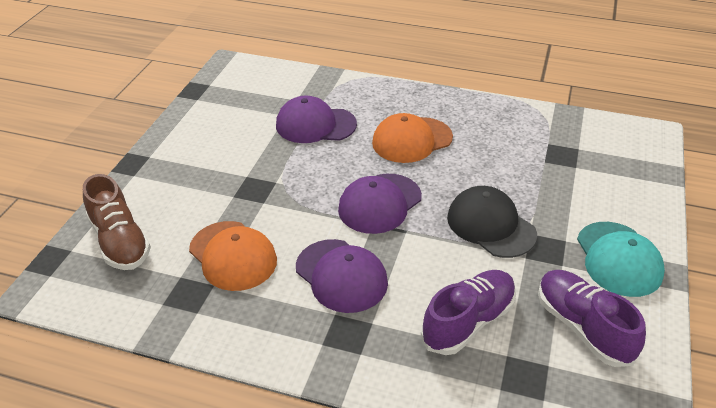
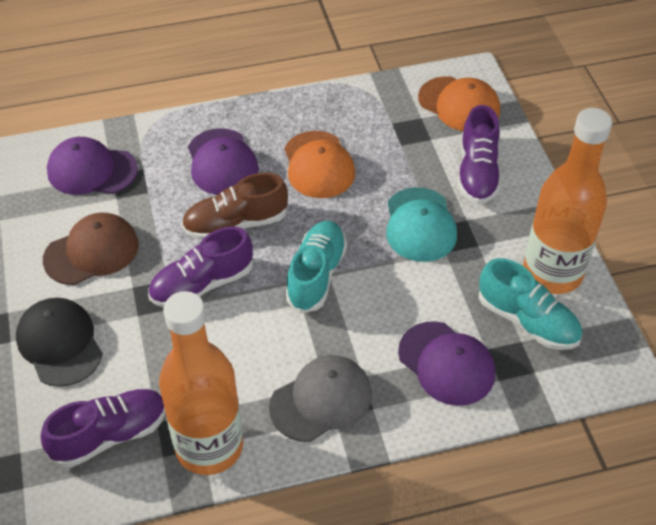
brown cap: none = 0 -> [43,212,139,285] = 1
grey cap: none = 0 -> [269,355,372,442] = 1
orange bottle: none = 0 -> [159,291,243,475] [523,108,613,294] = 2
purple shoe: [421,270,516,355] [538,270,646,367] = 2 -> [41,389,165,468] [148,227,253,307] [458,105,501,204] = 3
turquoise shoe: none = 0 -> [285,221,347,313] [478,258,582,350] = 2

